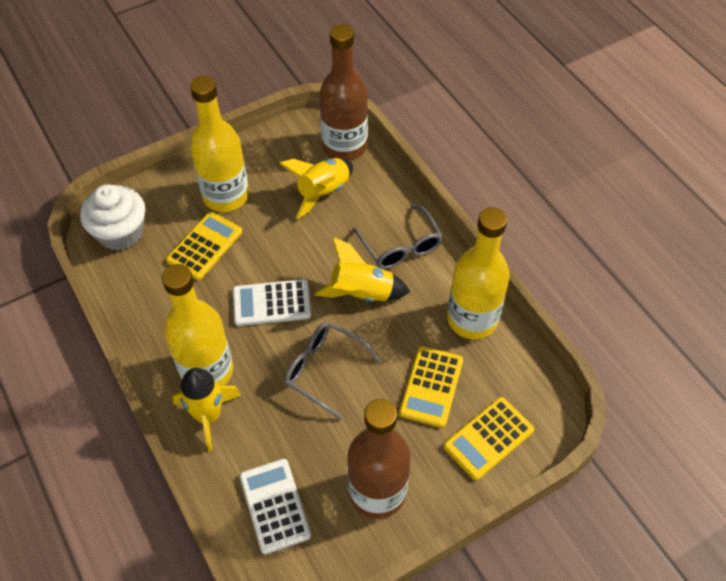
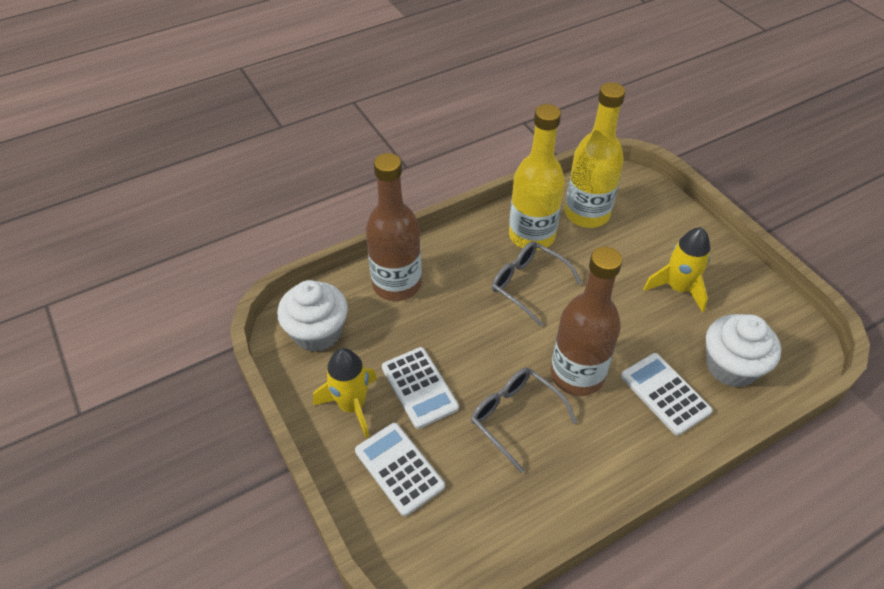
white calculator: [233,279,311,326] [240,459,311,554] = 2 -> [355,423,445,516] [382,347,459,429] [621,353,712,435] = 3
white cupcake: [80,184,145,251] = 1 -> [277,280,348,352] [706,314,781,387] = 2
yellow bottle: [162,264,233,386] [190,76,249,212] [447,207,510,339] = 3 -> [509,104,565,250] [565,82,625,228] = 2
yellow calculator: [166,212,242,280] [399,346,463,428] [443,397,534,481] = 3 -> none = 0
yellow rocket: [173,368,241,452] [279,158,353,219] [314,237,410,302] = 3 -> [313,348,377,438] [643,227,710,312] = 2

